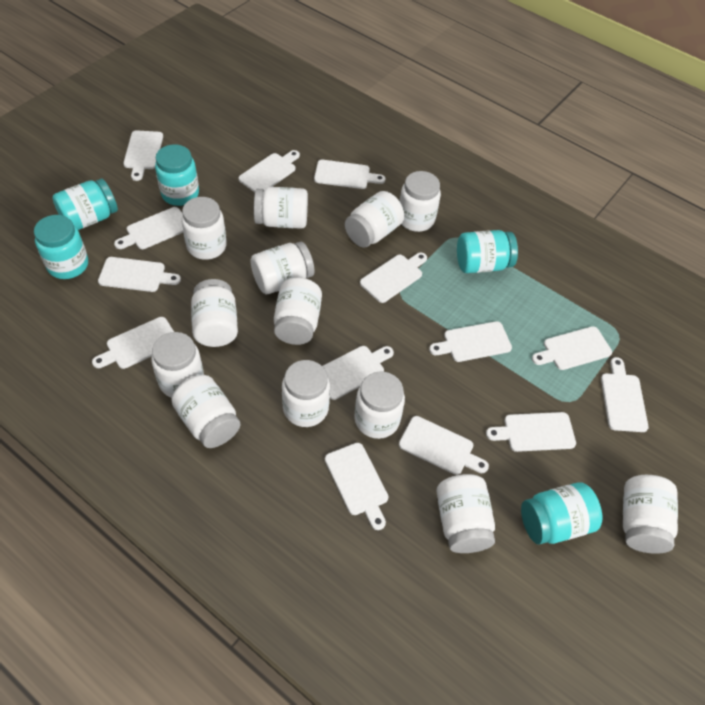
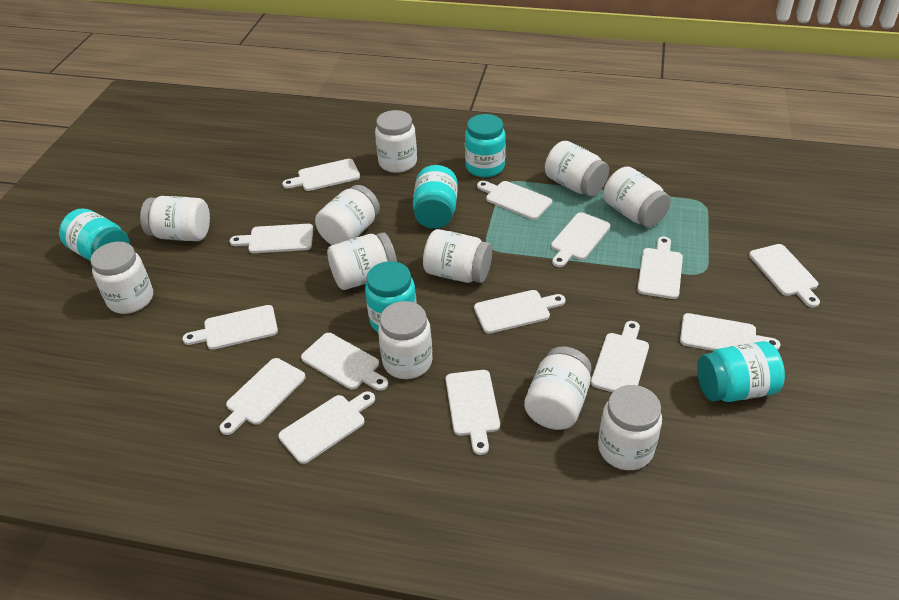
white jar: [151,332,204,398] [171,375,240,448] [181,197,227,260] [191,279,238,347] [250,242,314,294] [254,187,308,229] [274,277,322,345] [282,360,330,427] [345,191,404,248] [354,371,405,439] [400,171,441,232] [437,474,495,553] [623,475,678,554] = 13 -> [91,242,153,314] [140,196,210,241] [315,185,380,245] [327,232,397,290] [375,110,417,173] [378,301,433,379] [423,229,492,283] [524,346,592,430] [545,141,609,196] [598,385,662,470] [603,166,671,227] = 11

